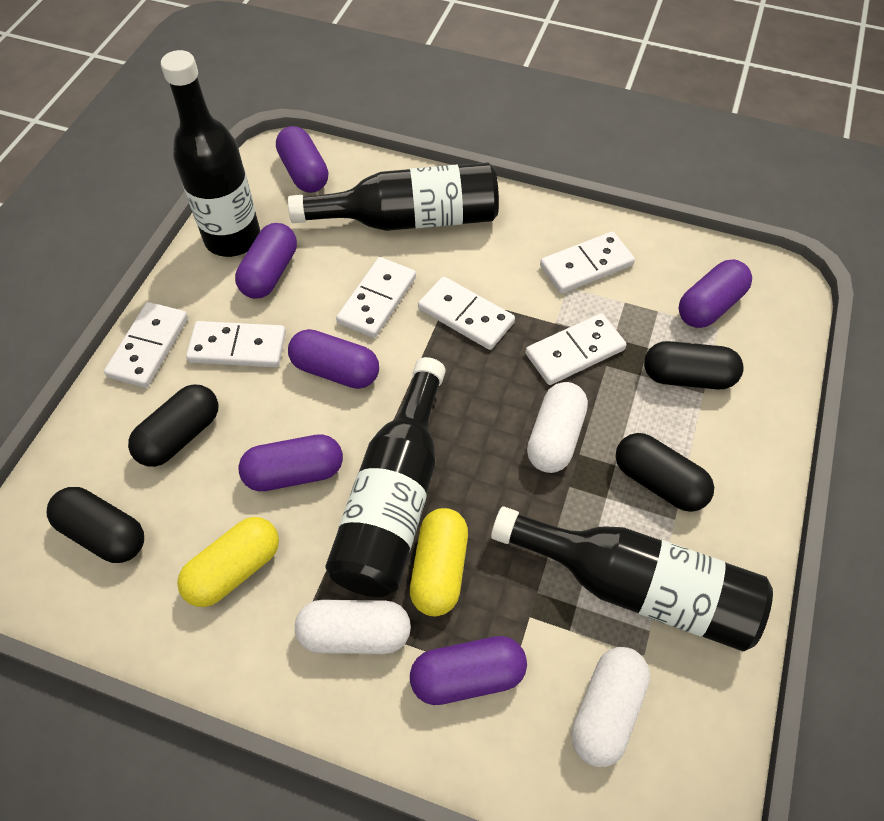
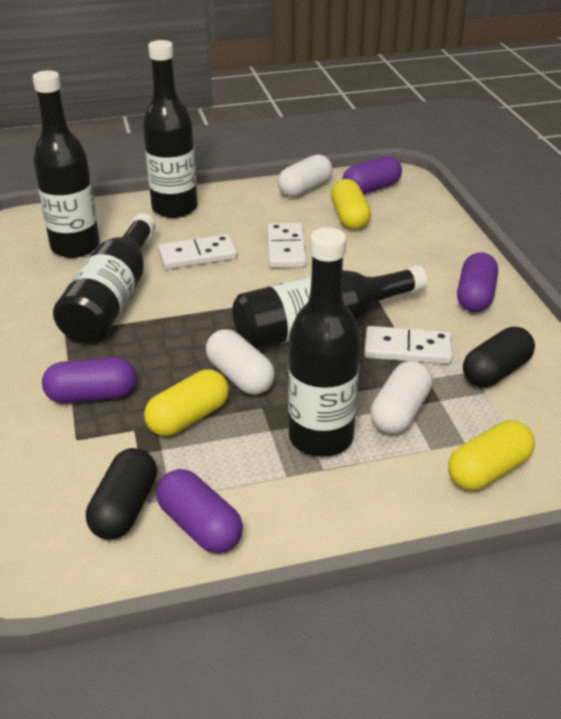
black bottle: [161,50,260,257] [288,162,499,231] [325,357,445,597] [491,506,773,651] = 4 -> [32,70,100,258] [53,213,156,344] [143,40,198,218] [232,265,427,350] [288,227,360,457] = 5
black capsule: [47,487,144,563] [128,384,218,467] [615,433,714,512] [644,341,744,390] = 4 -> [86,448,157,540] [463,327,535,388] = 2
purple capsule: [235,223,297,299] [238,434,343,491] [276,126,328,193] [288,329,379,389] [410,636,527,705] [679,259,752,328] = 6 -> [42,357,137,403] [156,469,243,554] [342,156,402,194] [457,252,498,312] = 4
white domino: [104,302,188,388] [186,321,286,367] [336,257,416,338] [418,276,515,350] [525,313,627,385] [540,232,635,294] = 6 -> [158,234,237,269] [267,223,307,268] [364,326,452,364] = 3
yellow capsule: [177,517,279,607] [410,508,468,616] = 2 -> [144,369,229,436] [331,179,371,229] [448,420,535,490] = 3

